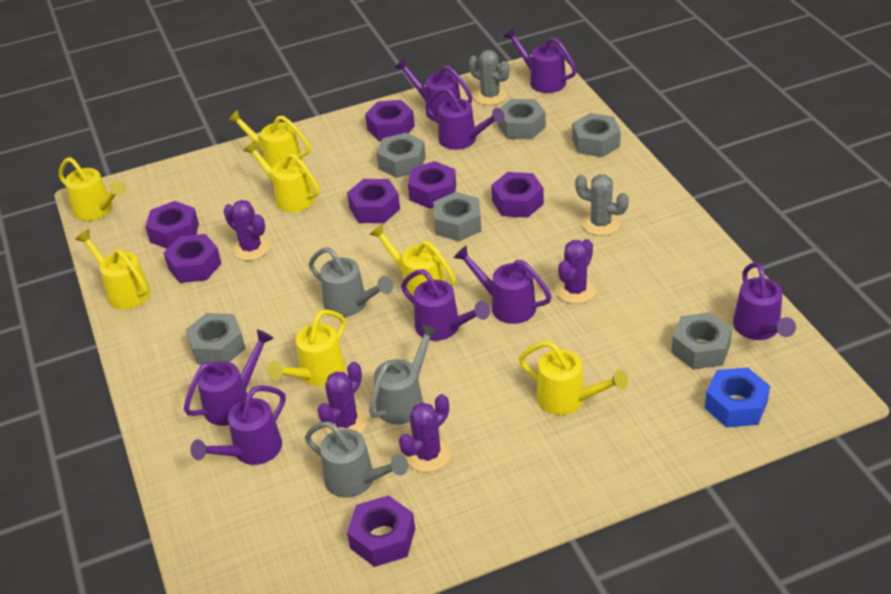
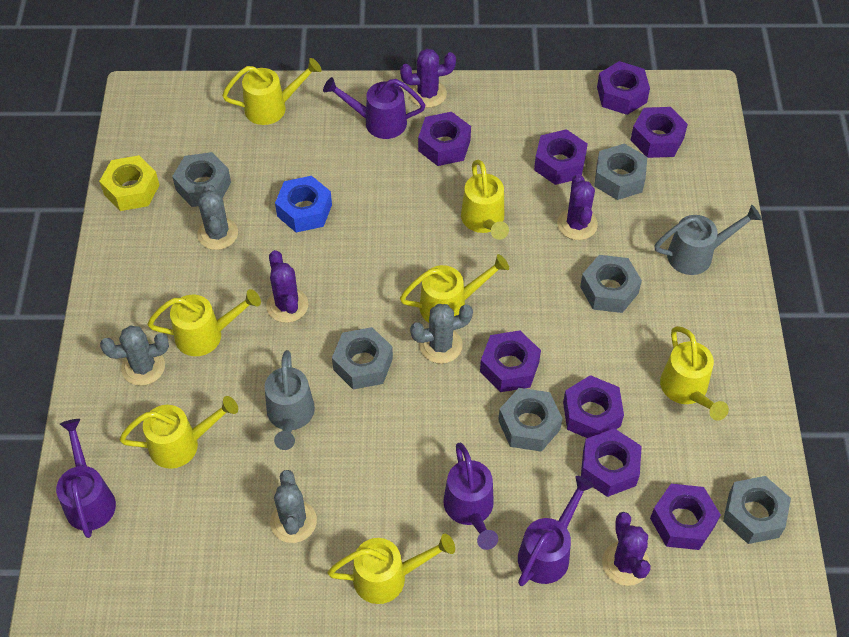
grey cactus: [469,50,510,105] [575,174,629,236] = 2 -> [100,325,169,386] [197,184,238,250] [270,470,317,543] [410,304,473,364] = 4
grey watering can: [305,421,408,498] [309,247,393,317] [369,324,439,425] = 3 -> [265,350,315,450] [654,205,762,275] = 2
purple nut: [145,201,199,249] [164,234,222,283] [347,179,400,223] [347,495,415,567] [365,100,415,141] [408,161,456,209] [491,172,544,218] = 7 -> [418,112,471,166] [480,330,541,392] [534,129,588,185] [563,375,624,438] [581,428,642,497] [597,61,650,115] [631,107,688,158] [650,484,721,550] = 8
purple watering can: [184,329,274,426] [190,385,286,465] [395,58,473,121] [401,269,490,341] [425,87,505,150] [454,246,552,324] [503,28,577,93] [733,262,796,340] = 8 -> [56,419,116,538] [323,77,425,139] [443,443,498,550] [518,476,594,586] = 4
yellow nut: none = 0 -> [99,155,159,211] = 1

